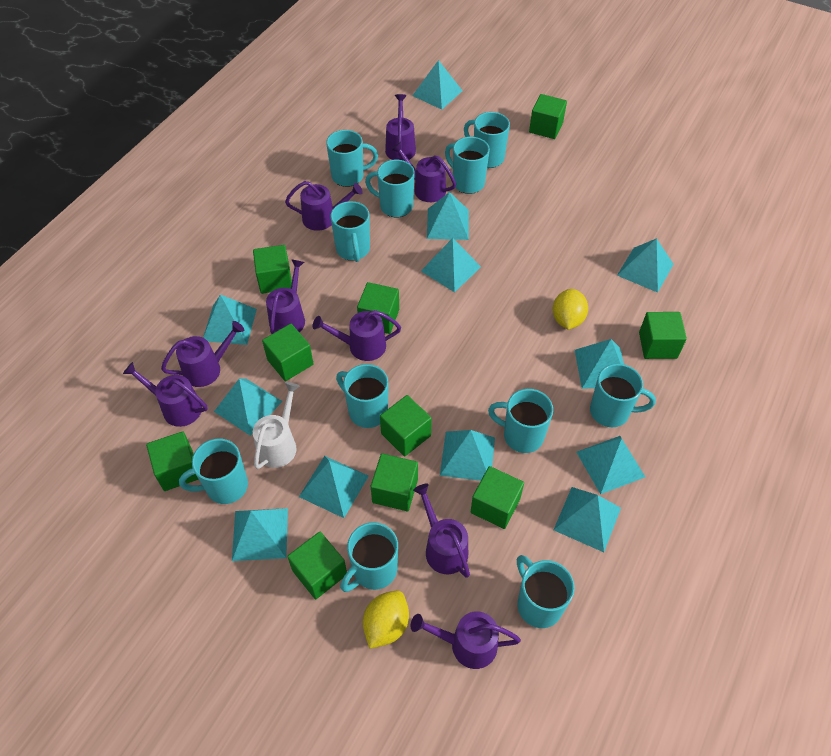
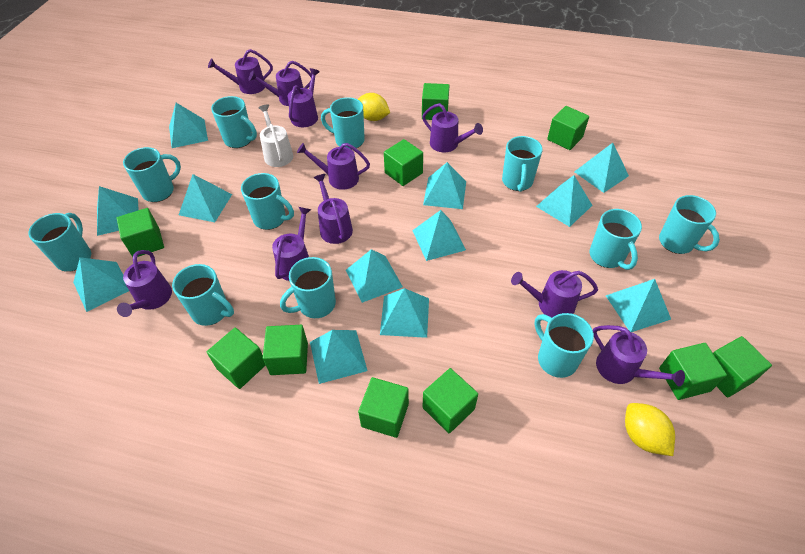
purple watering can: [123,362,208,427] [161,321,244,387] [266,259,305,334] [285,181,363,231] [313,310,401,361] [385,94,416,160] [392,142,456,202] [411,611,521,669] [413,483,470,578] = 9 -> [117,250,172,317] [208,49,273,94] [249,61,312,106] [272,207,311,281] [288,68,320,127] [297,143,370,190] [313,174,353,244] [422,103,483,152] [511,270,598,318] [593,325,685,386] = 10

